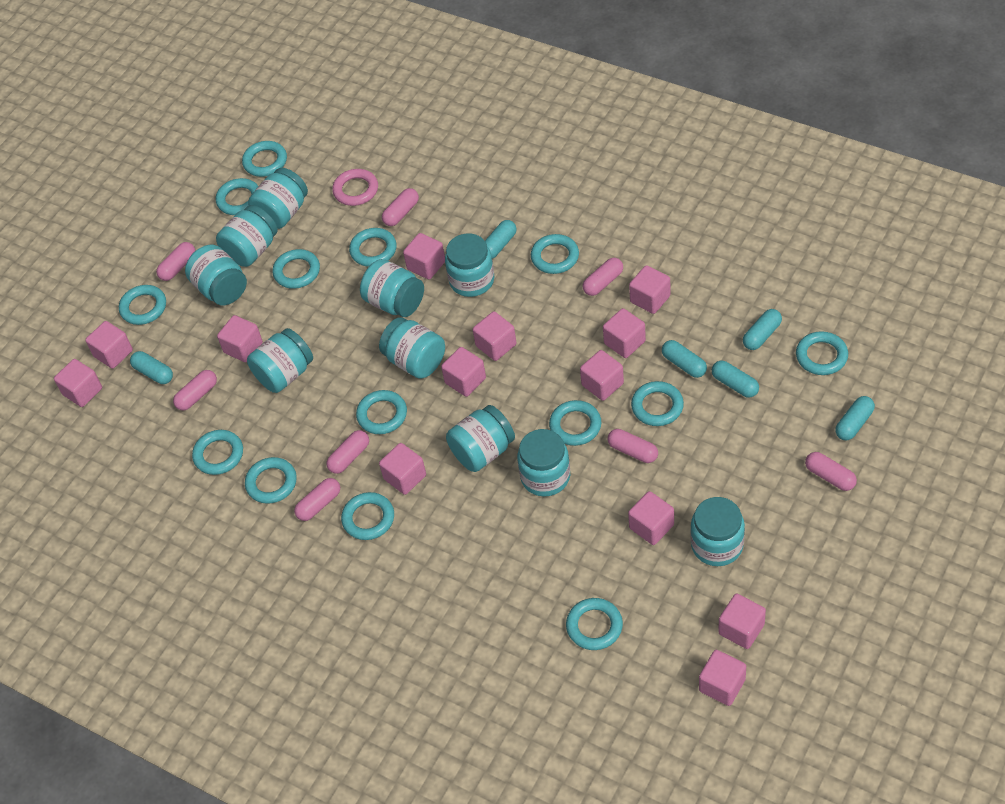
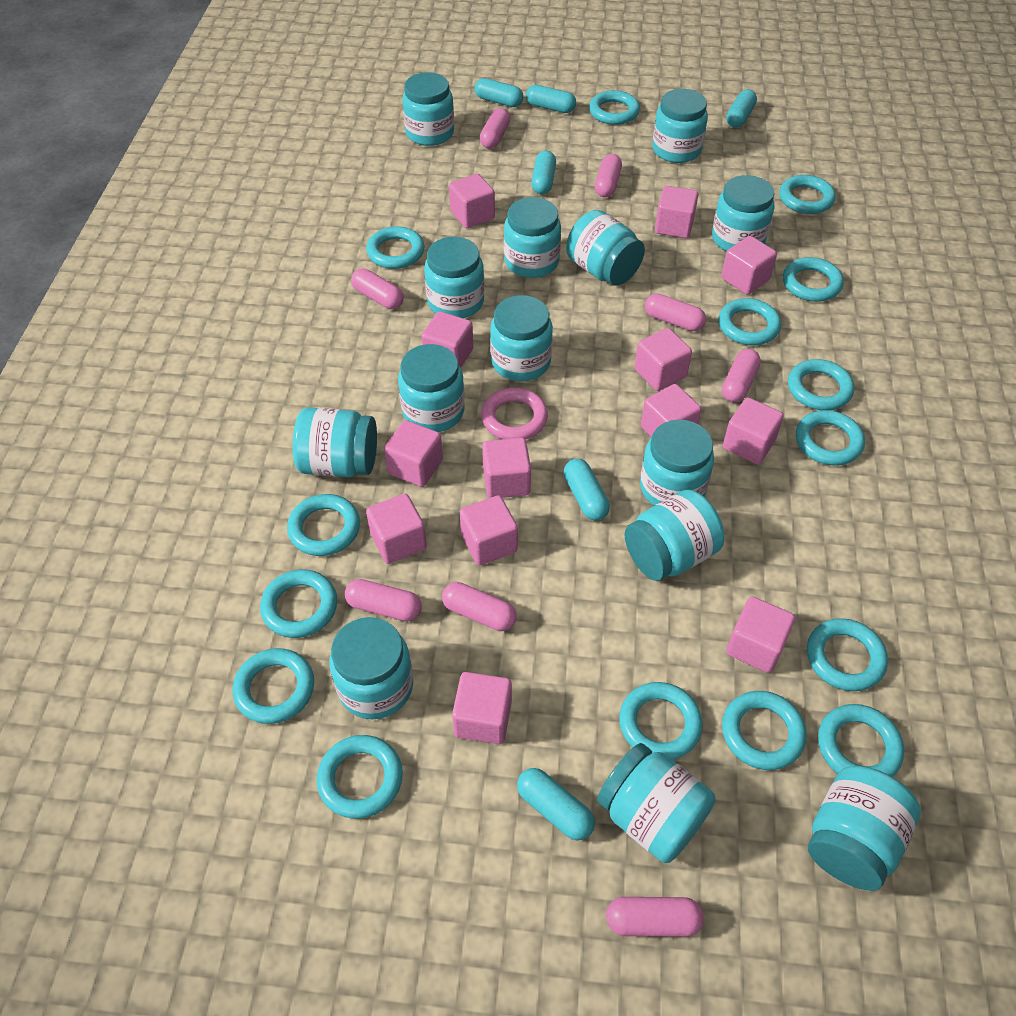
turquoise jar: [185,245,247,306] [216,205,278,267] [247,328,313,393] [248,168,308,229] [360,259,424,317] [379,317,445,379] [445,233,494,297] [446,405,515,472] [517,429,570,497] [691,497,745,566] = 10 -> [293,407,377,477] [330,617,413,719] [398,344,465,432] [402,72,454,146] [424,237,484,318] [490,295,553,381] [504,197,561,278] [566,210,645,286] [597,743,716,863] [624,490,724,581] [640,420,714,505] [652,89,708,163] [712,175,775,251] [808,766,921,891] = 14
turquoise ring: [119,285,166,325] [192,430,243,475] [216,178,258,215] [242,141,287,177] [245,457,297,504] [272,249,320,289] [341,492,394,540] [349,228,397,267] [356,390,407,434] [531,234,579,274] [549,400,601,446] [566,598,623,650] [631,381,684,426] [796,331,848,375] = 14 -> [233,648,314,724] [260,570,337,638] [287,494,360,556] [317,735,403,819] [366,226,425,269] [589,90,640,125] [619,682,703,760] [719,298,781,345] [722,691,806,770] [779,175,836,214] [783,257,844,302] [788,359,854,410] [796,410,865,465] [807,618,888,691] [818,704,904,777] = 15

